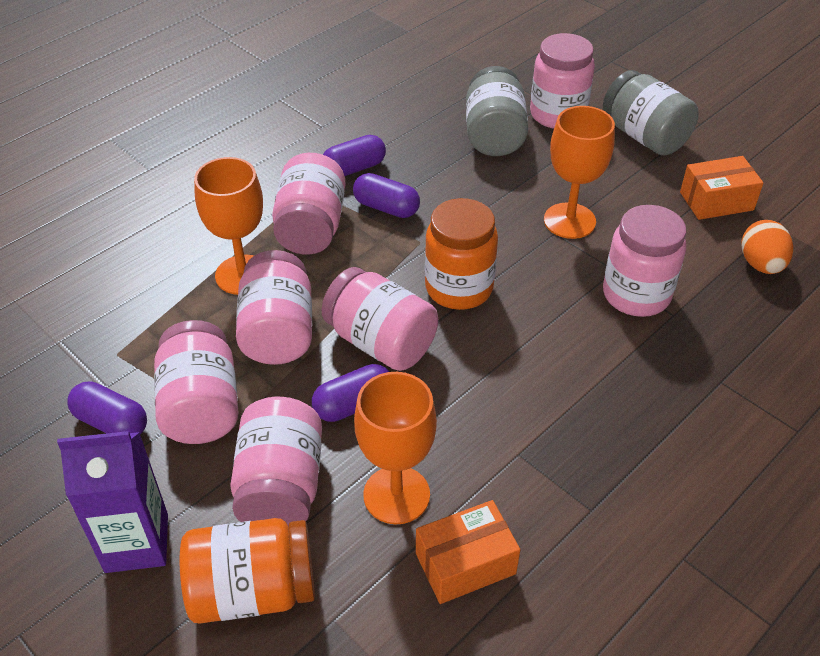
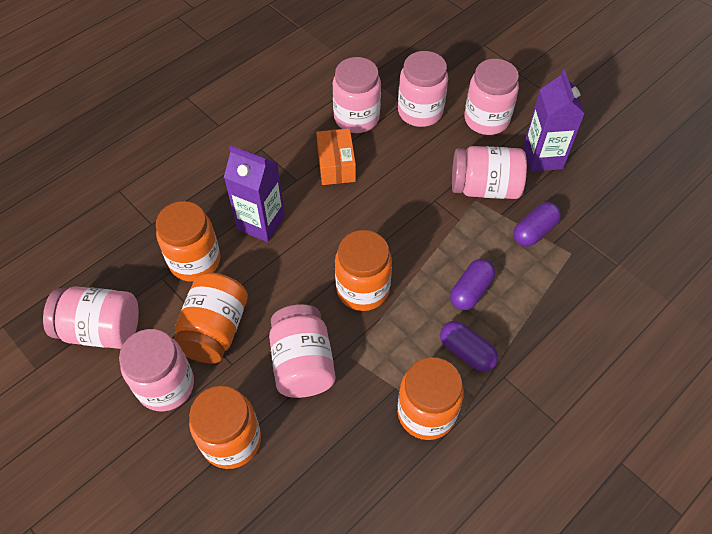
grey jar: [466,66,528,156] [603,70,699,155] = 2 -> none = 0
orange box: [416,500,520,604] [680,156,764,220] = 2 -> [316,128,356,185] = 1
orange egg: [742,220,793,274] = 1 -> none = 0
orange goblet: [194,157,263,295] [354,372,437,524] [544,106,615,239] = 3 -> none = 0
orange jar: [180,518,315,624] [425,198,498,310] = 2 -> [156,201,220,282] [174,272,248,364] [189,386,261,469] [335,230,392,311] [397,357,464,440] = 5
purple capsule: [67,381,147,434] [312,364,390,422] [323,135,386,176] [353,173,420,218] = 4 -> [440,321,498,372] [450,259,495,310] [513,202,561,247] = 3
purple carton: [57,431,168,573] = 1 -> [224,145,285,242] [523,70,585,172] = 2

